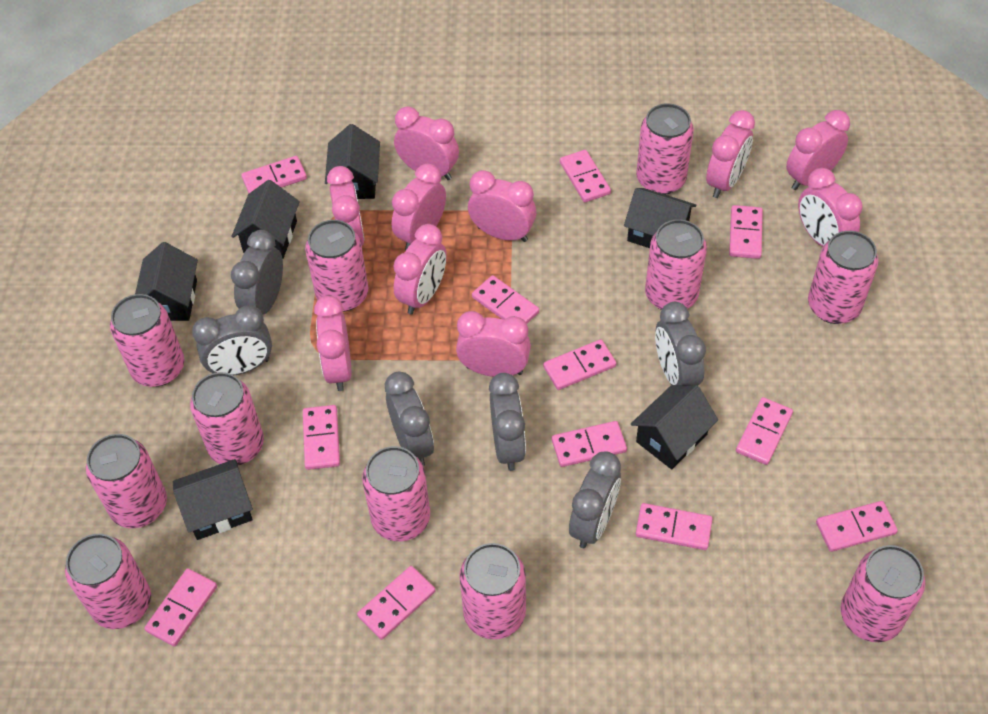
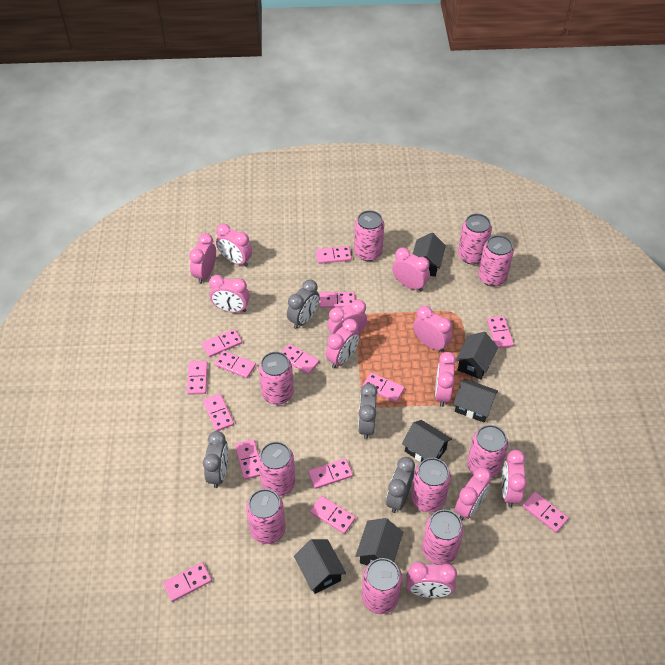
grey clock: [192,305,272,375] [231,230,283,315] [385,372,434,466] [489,373,526,471] [569,451,621,548] [655,302,706,386] = 6 -> [203,431,229,488] [287,280,320,329] [358,383,378,439] [386,457,415,513] = 4
pink can: [65,534,151,629] [86,434,167,528] [110,294,184,387] [190,372,264,465] [305,220,368,312] [362,446,430,541] [459,543,526,640] [636,103,694,195] [645,219,707,310] [808,231,879,324] [841,545,925,642] = 11 -> [246,489,286,544] [258,442,295,496] [259,352,294,405] [354,210,384,261] [362,558,402,614] [411,458,451,513] [422,510,464,565] [458,213,492,265] [467,425,508,478] [478,235,514,287] = 10
pink clock: [314,295,352,391] [327,166,364,246] [392,163,446,250] [394,107,459,180] [394,224,447,314] [456,311,531,377] [468,170,536,242] [706,110,755,198] [786,110,850,190] [798,168,862,247] = 10 -> [189,233,216,284] [209,275,250,313] [216,224,252,267] [326,319,360,369] [327,299,367,335] [392,247,430,292] [406,562,457,598] [413,306,452,352] [435,352,456,407] [455,467,492,520] [502,450,527,507] = 11
pink domino: [144,568,217,647] [241,156,307,193] [303,405,340,470] [357,566,436,640] [472,275,539,323] [543,339,616,390] [552,421,627,467] [560,150,611,202] [636,503,712,550] [729,205,763,259] [736,397,793,465] [816,501,898,552] = 12 -> [163,562,212,602] [187,361,208,395] [202,329,242,357] [203,393,234,431] [215,350,256,378] [235,439,260,480] [281,344,319,374] [308,458,353,489] [310,496,356,534] [316,246,352,264] [319,292,355,308] [363,372,404,402] [487,316,514,348] [522,492,568,533] = 14

